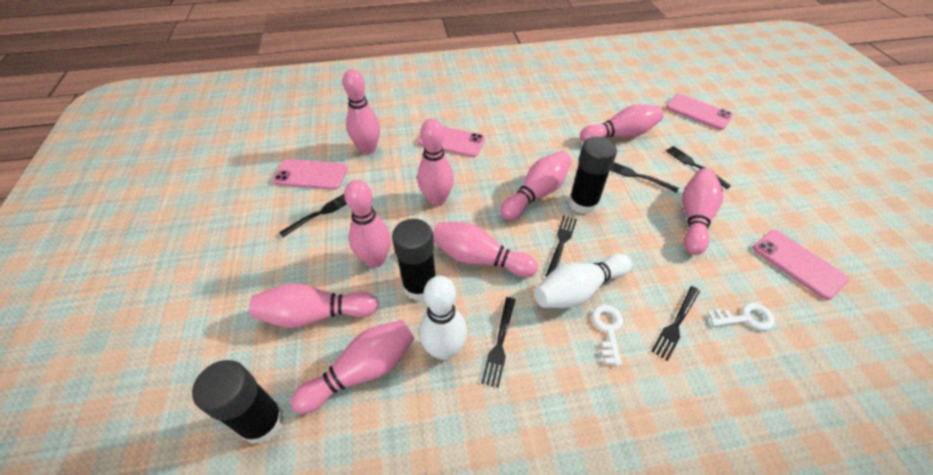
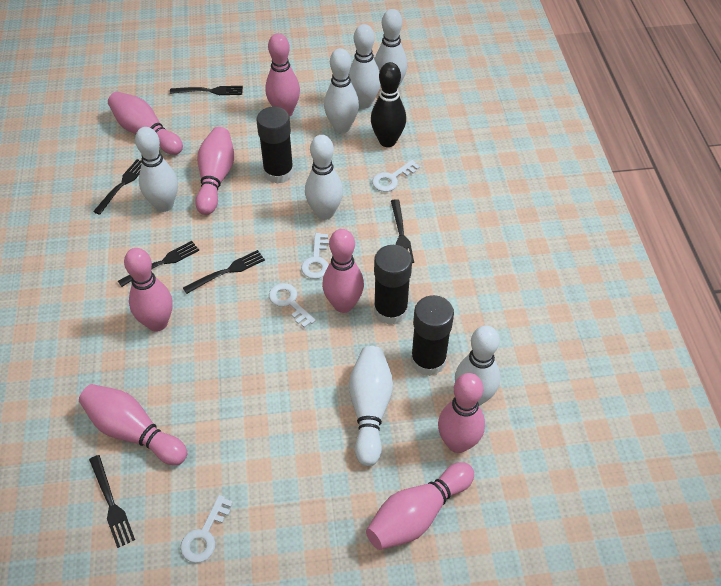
black bowling pin: none = 0 -> [371,62,406,147] = 1
pink bowling pin: [250,283,378,328] [290,320,415,414] [343,69,380,154] [344,180,391,268] [417,119,454,206] [433,222,538,277] [501,151,572,220] [580,104,663,142] [682,168,724,255] = 9 -> [79,384,187,465] [108,92,183,155] [124,248,173,332] [195,127,234,215] [265,33,300,116] [322,229,364,313] [366,462,474,550] [438,373,485,453] = 8
pink phone: [273,159,347,190] [418,126,485,157] [666,94,733,130] [753,230,849,300] = 4 -> none = 0
white bowling pin: [419,276,467,360] [534,254,632,308] = 2 -> [135,127,178,212] [305,135,343,220] [324,48,359,133] [349,24,381,109] [349,346,393,466] [375,9,407,88] [455,325,500,406] = 7
white key: [592,305,623,366] [708,303,775,330] = 2 -> [180,495,233,563] [269,283,316,328] [301,233,329,279] [372,160,420,192] = 4

